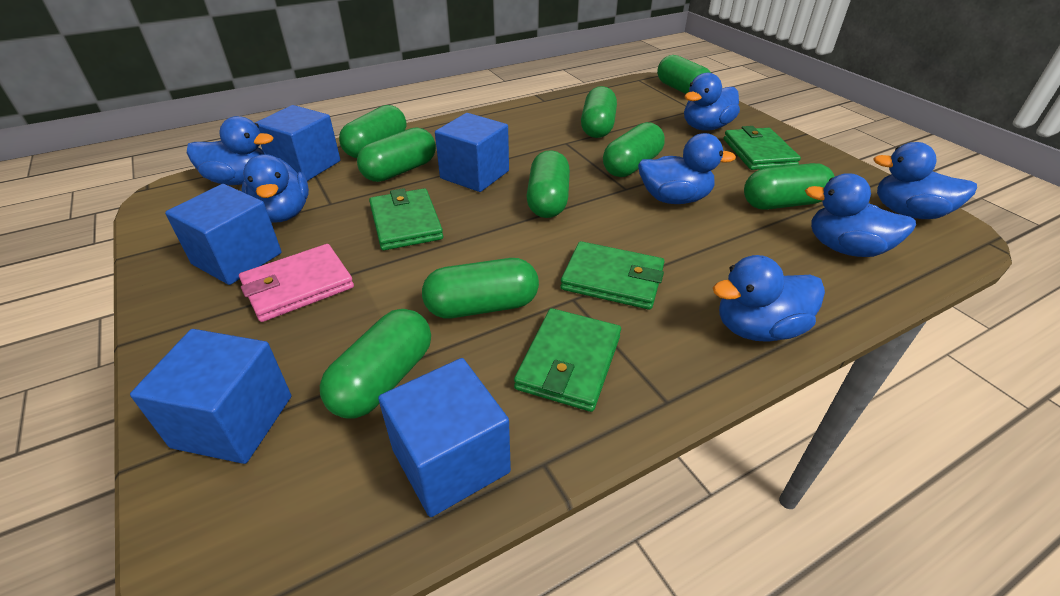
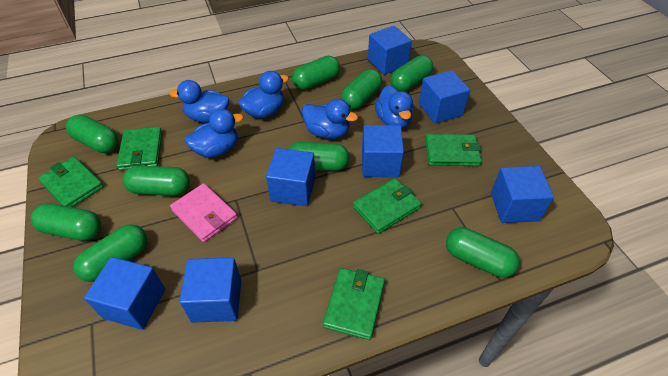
blue cube: [130,329,291,464] [165,184,282,285] [255,105,340,181] [378,358,511,517] [435,113,509,192] = 5 -> [84,257,165,330] [180,257,241,323] [266,148,315,206] [362,125,404,177] [368,26,412,75] [419,70,470,124] [491,166,554,223] = 7
blue duck: [187,116,273,185] [242,154,309,223] [638,133,736,204] [684,73,740,131] [713,255,825,342] [805,173,916,257] [873,142,977,219] = 7 -> [169,80,229,123] [185,109,243,158] [238,71,289,118] [302,99,358,139] [375,85,414,128] = 5
green wallet: [369,188,443,250] [514,308,621,412] [560,241,665,310] [724,126,801,170] = 4 -> [38,157,104,207] [116,127,162,171] [323,268,385,340] [353,178,421,234] [425,134,481,166] = 5

